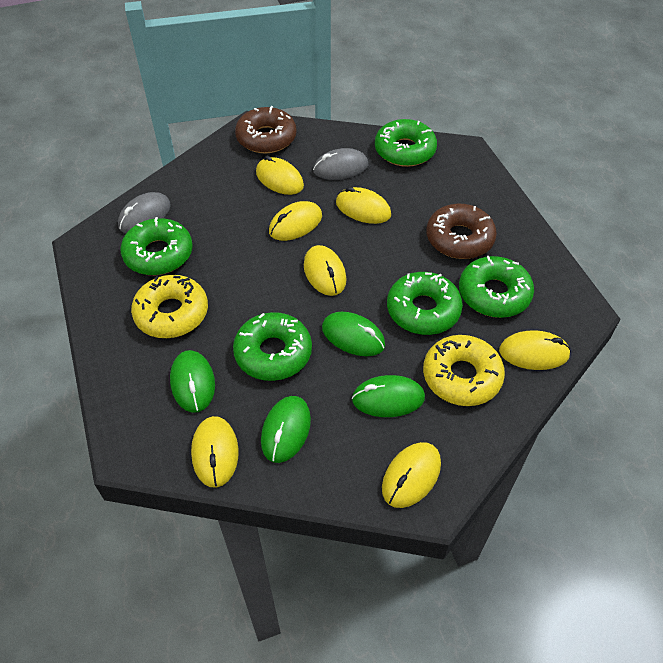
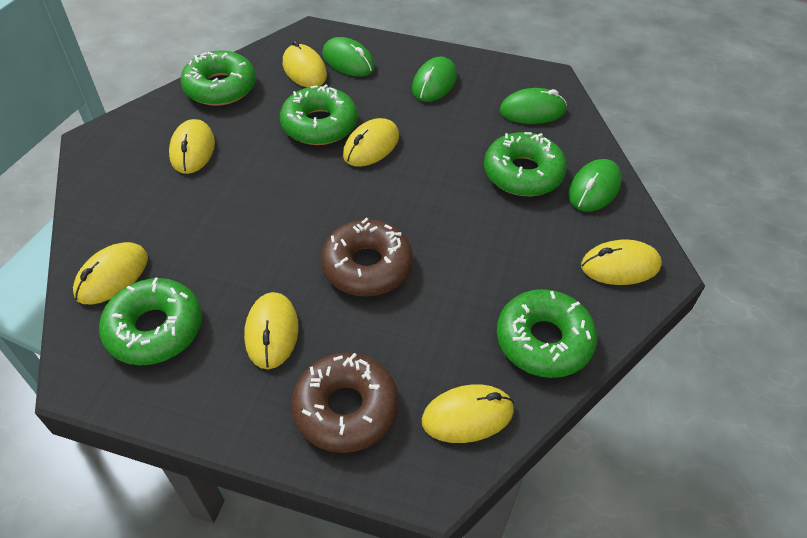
grey mouse: [118,192,171,233] [313,148,369,180] = 2 -> none = 0
yellow donut: [131,275,208,338] [423,335,505,406] = 2 -> none = 0

